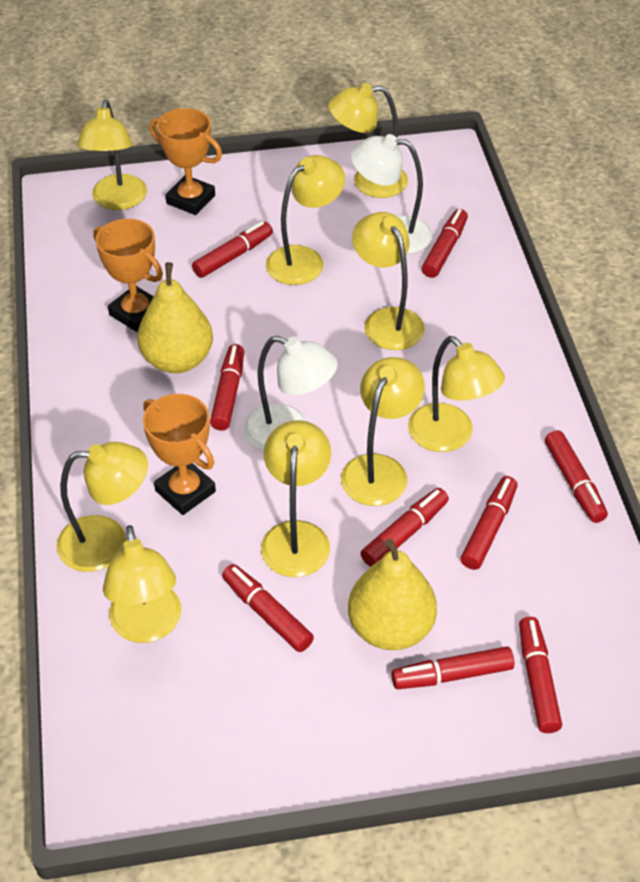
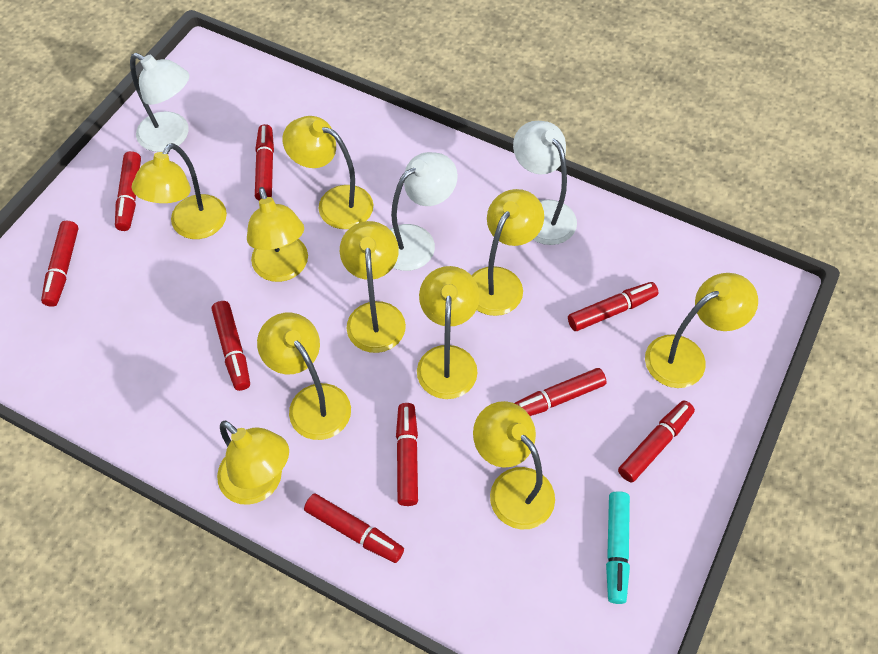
orange trophy: [93,219,163,332] [143,394,216,515] [149,108,222,215] = 3 -> none = 0
turquoise marker: none = 0 -> [606,491,630,604] = 1
white lamp: [244,336,338,451] [351,134,432,254] = 2 -> [130,53,189,152] [390,152,458,271] [513,121,577,245] = 3
yellow lamp: [56,442,148,572] [77,100,147,210] [103,525,181,643] [261,420,331,577] [266,155,345,285] [329,83,408,198] [341,357,425,506] [352,212,425,350] [408,336,505,452] = 9 -> [132,143,227,239] [217,420,289,505] [247,187,308,282] [257,313,351,440] [282,116,373,229] [340,221,406,353] [417,266,480,399] [471,189,544,316] [473,401,555,529] [645,273,758,388] = 10
yellow pear: [137,262,213,373] [348,538,437,650] = 2 -> none = 0

